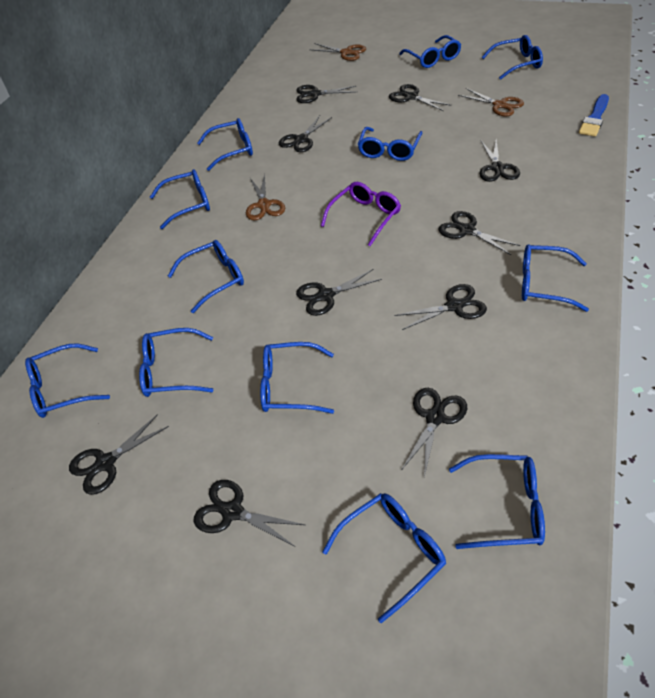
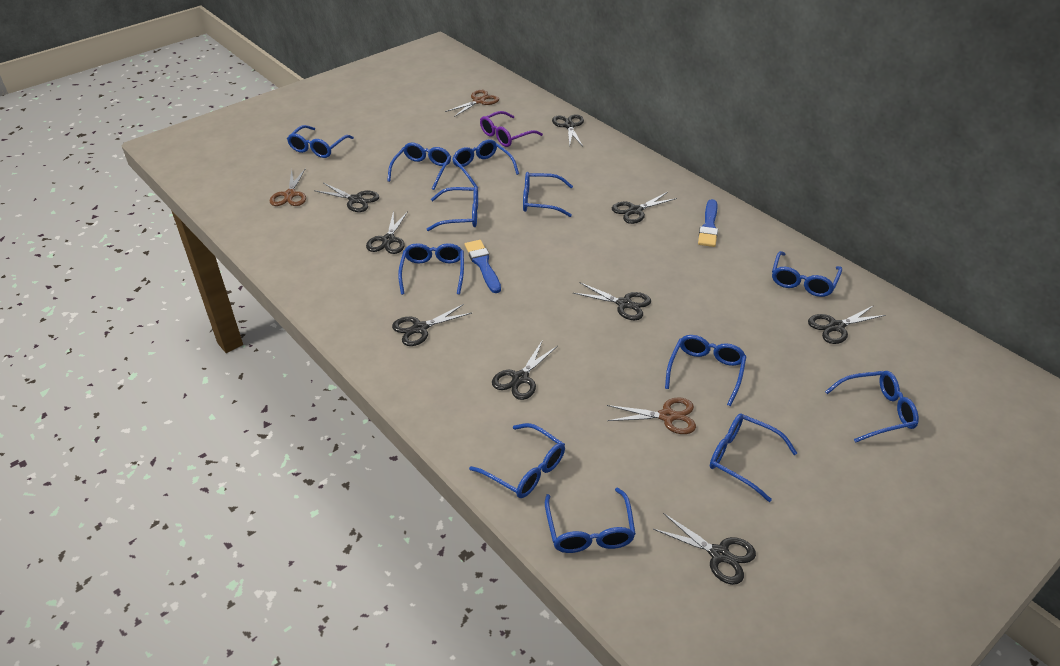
black scissors: [69,414,169,495] [193,480,305,546] [279,115,332,152] [296,85,356,103] [296,269,382,316] [389,84,452,111] [394,284,487,330] [402,388,467,477] [438,211,521,255] [480,140,520,182] = 10 -> [314,183,379,212] [366,210,408,254] [392,304,472,346] [492,340,558,400] [552,114,584,146] [573,282,651,320] [612,192,677,224] [653,513,756,585] [808,305,886,344] = 9
blue brush: [579,94,609,136] = 1 -> [465,240,501,293] [698,199,718,247] = 2

